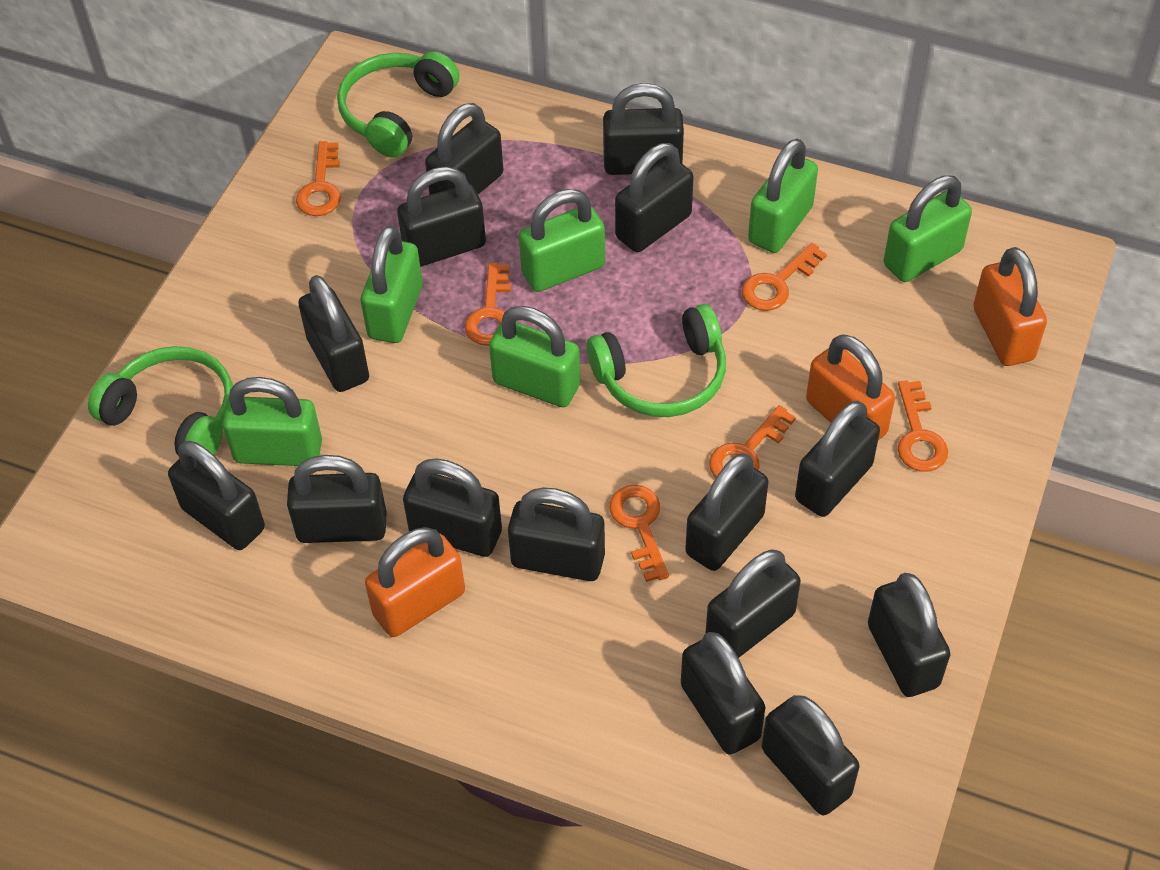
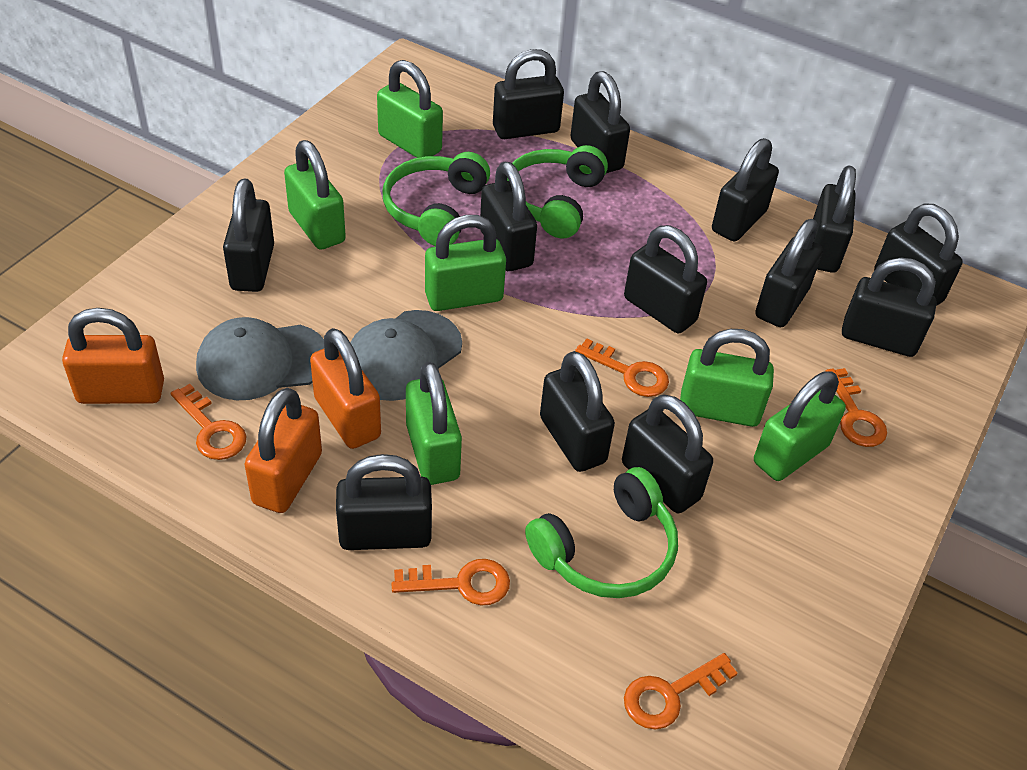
black padlock: [168,441,265,550] [287,455,386,543] [298,275,369,392] [397,166,486,267] [403,458,502,557] [425,103,503,195] [508,487,605,581] [603,83,684,175] [615,143,694,252] [681,632,766,755] [685,453,768,571] [705,549,801,658] [762,695,860,815] [795,401,880,517] [868,573,951,697] = 15 -> [223,179,274,292] [336,454,432,550] [480,162,537,271] [493,49,564,139] [540,351,615,472] [570,71,630,173] [622,394,713,513] [624,225,707,334] [712,138,779,241] [755,219,823,327] [813,165,856,273] [842,258,937,357] [874,204,963,306] = 13
grey cap: none = 0 -> [196,317,324,400] [350,310,462,401] = 2
orange key: [296,141,341,216] [465,263,511,346] [609,485,669,582] [709,405,796,477] [742,243,827,311] [898,380,948,472] = 6 -> [171,384,246,460] [392,559,510,605] [575,338,669,397] [624,653,738,729] [825,368,887,447] = 5

